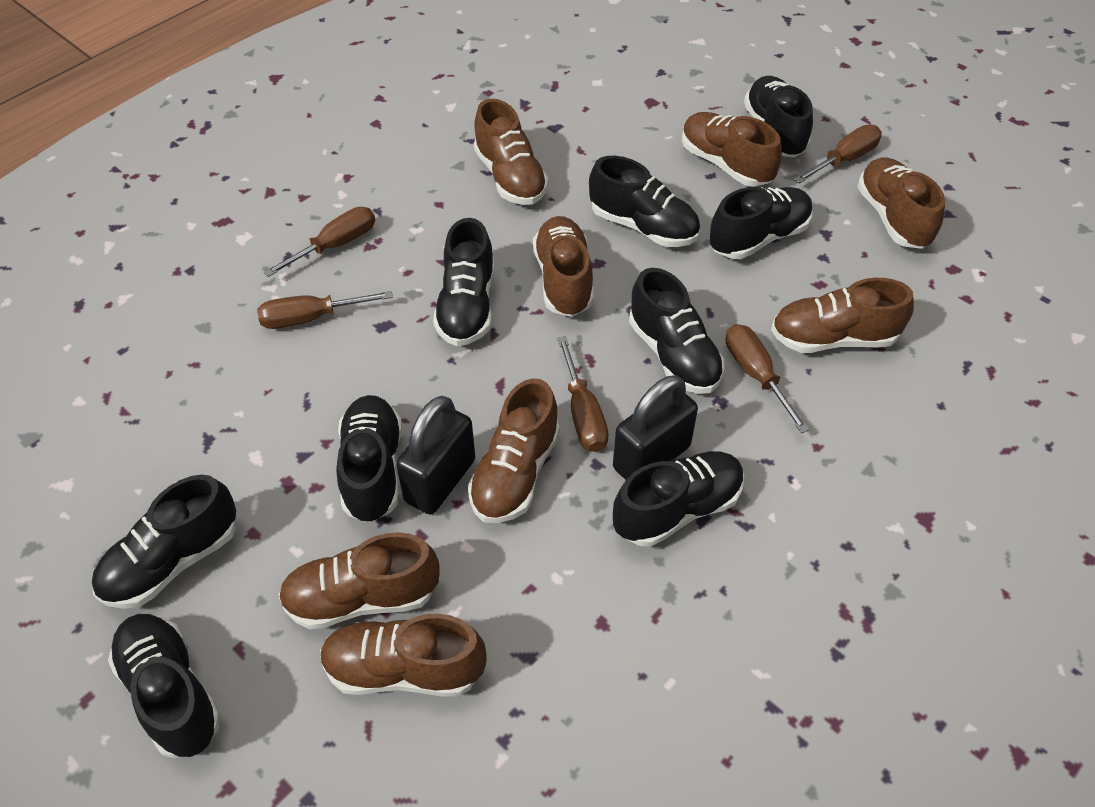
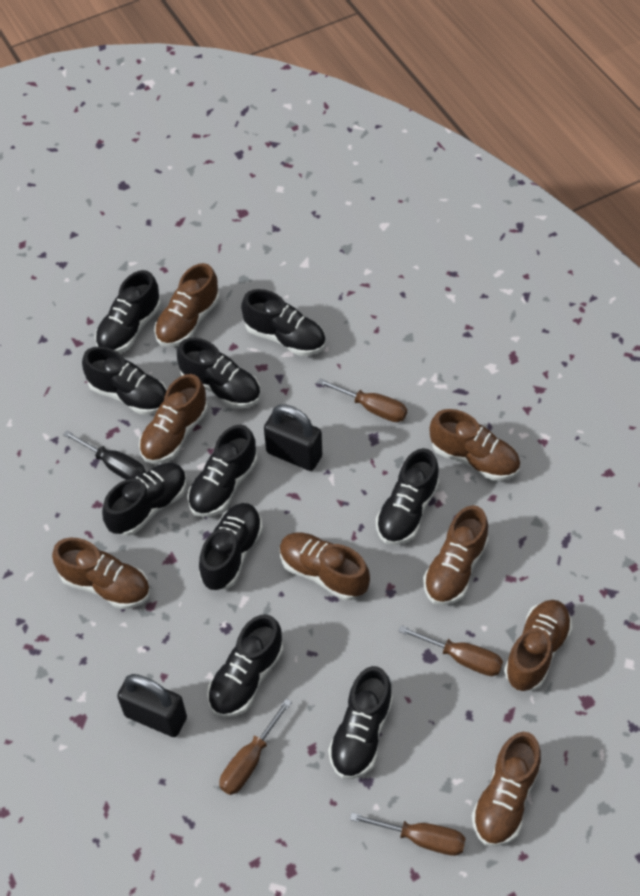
black screwdriver: none = 0 -> [63,430,146,480] = 1
black shoe: [92,475,236,609] [108,614,221,758] [336,395,402,523] [433,218,494,346] [589,156,700,247] [613,451,745,547] [629,268,725,394] [709,187,813,259] [744,76,813,158] = 9 -> [82,346,167,415] [95,270,161,353] [102,463,187,536] [177,338,261,408] [187,425,258,517] [199,503,263,590] [207,614,284,717] [241,289,326,356] [328,666,393,779] [376,448,439,545] = 10
brown screwdriver: [257,291,393,329] [264,207,375,277] [557,336,609,452] [726,324,810,433] [794,125,882,184] = 5 -> [220,699,292,795] [317,378,407,422] [350,812,466,856] [399,625,503,676] = 4

